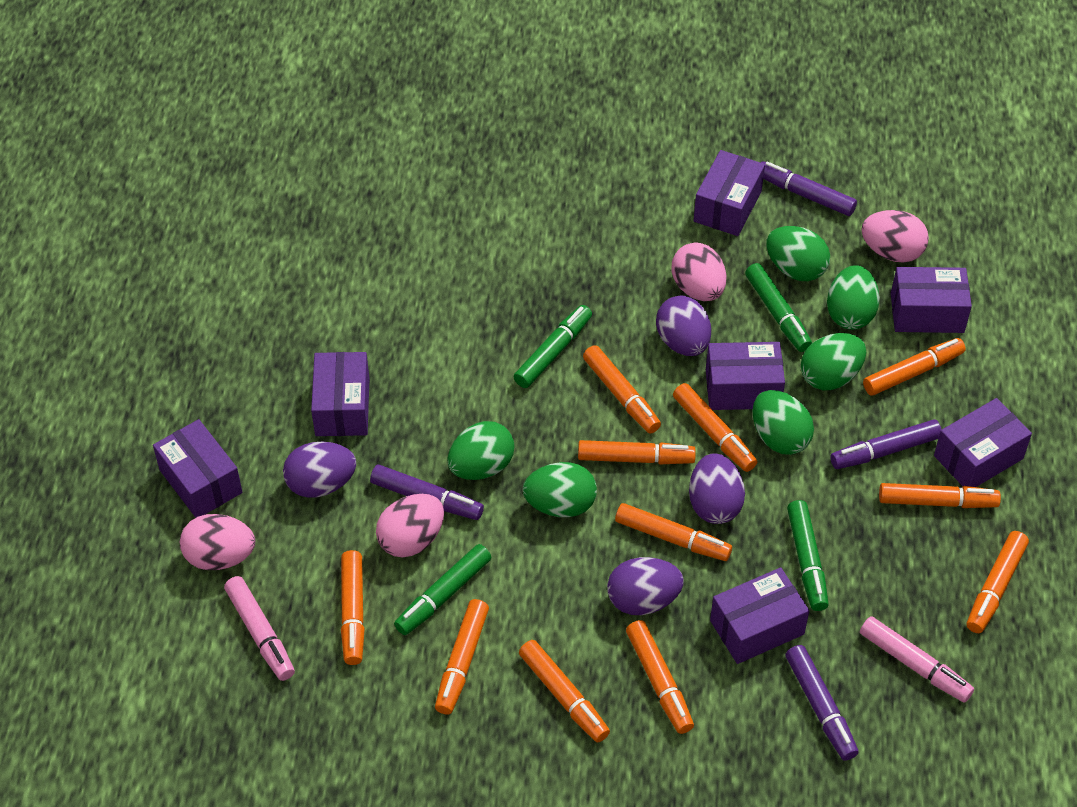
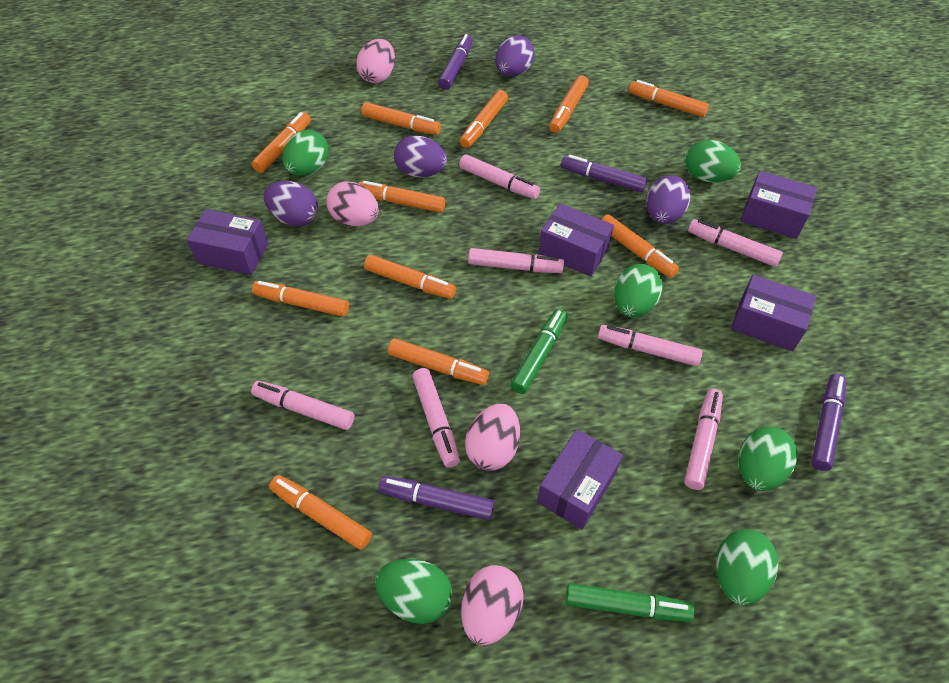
green marker: [394,544,491,635] [514,305,592,388] [745,263,812,352] [787,500,829,611] = 4 -> [510,309,567,394] [566,583,695,622] = 2
pink marker: [224,576,295,681] [860,616,974,703] = 2 -> [251,381,355,430] [412,368,460,468] [459,154,540,199] [468,248,564,273] [598,325,703,366] [684,389,723,490] [688,219,783,267] = 7
purple box: [153,419,242,518] [311,352,370,436] [694,150,765,236] [706,342,785,410] [710,567,809,664] [891,267,972,333] [934,398,1032,487] = 7 -> [187,209,268,275] [537,429,623,530] [538,203,614,277] [731,275,816,351] [740,171,817,239] = 5

